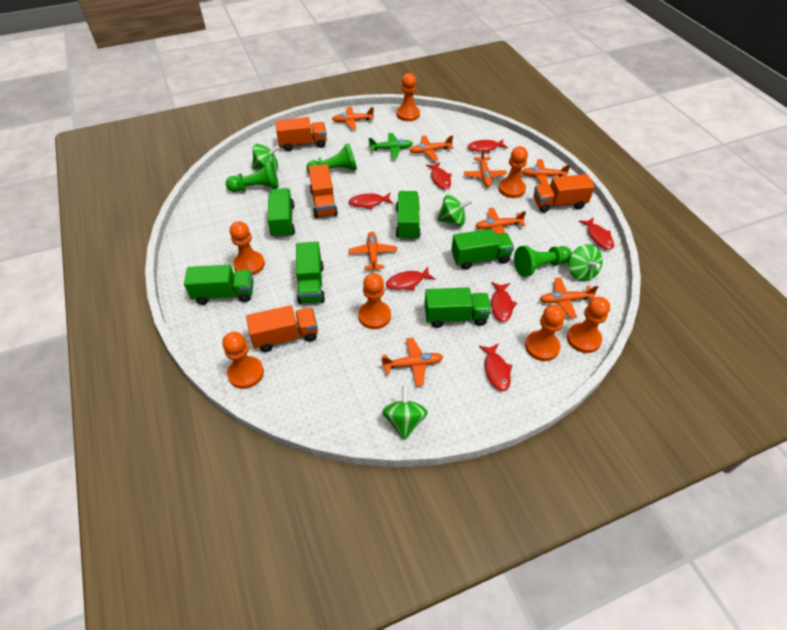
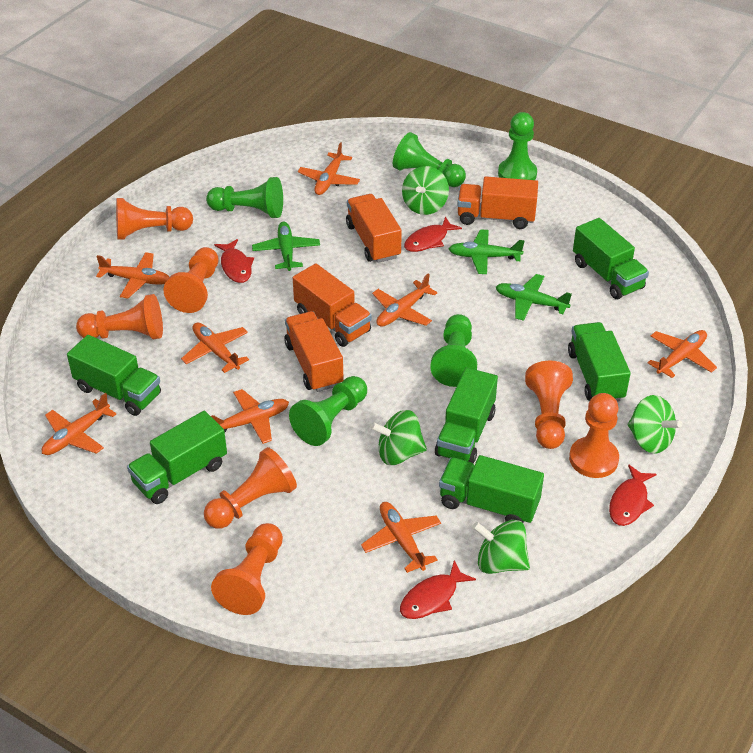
green pawn: [226,161,279,192] [306,144,357,173] [514,245,572,277] = 3 -> [206,177,283,218] [289,376,367,446] [393,132,466,187] [430,314,477,387] [498,112,537,180] = 5
green plane: [369,133,413,158] = 1 -> [252,221,320,271] [449,230,525,274] [496,274,572,321] = 3
red fish: [349,193,393,209] [386,267,435,290] [426,162,452,189] [467,139,508,153] [479,343,512,391] [491,282,517,322] [579,217,614,250] = 7 -> [214,239,254,283] [400,560,476,619] [404,217,462,252] [609,464,657,526] = 4

